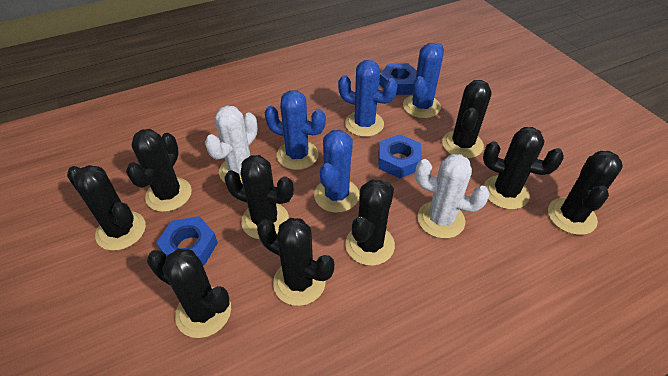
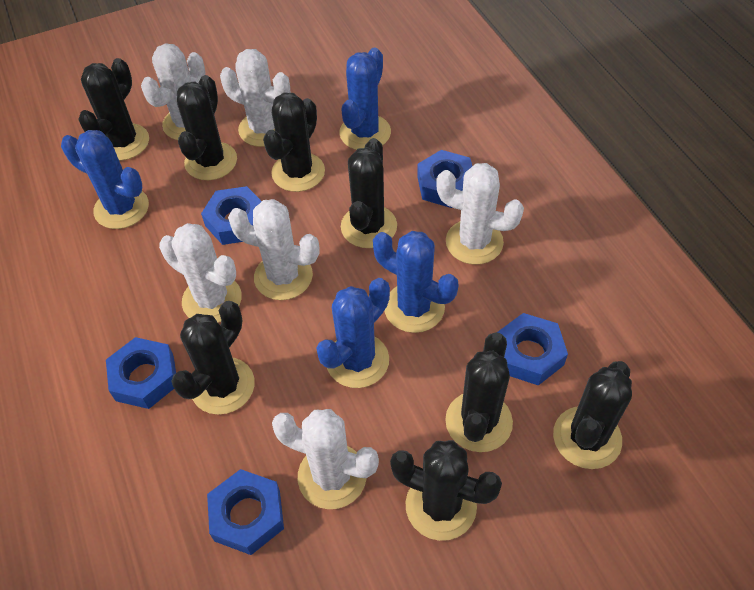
black cactus: [67,165,146,251] [126,129,192,212] [147,249,231,338] [224,155,294,239] [257,218,334,306] [345,180,395,266] [442,80,492,158] [483,127,564,209] [548,151,623,235] = 9 -> [78,58,149,161] [171,301,255,415] [177,75,237,180] [263,92,325,192] [341,138,397,248] [390,440,502,541] [445,332,513,452] [553,361,632,469] = 8
blue nut: [156,216,218,266] [378,134,422,179] [379,63,417,95] = 3 -> [106,337,176,409] [201,186,262,245] [207,469,284,555] [417,150,472,208] [497,313,568,386] = 5
white cactus: [205,106,258,184] [415,154,490,238] = 2 -> [141,43,205,140] [159,223,242,323] [220,49,290,147] [228,199,319,300] [272,409,379,509] [436,163,524,265] = 6

